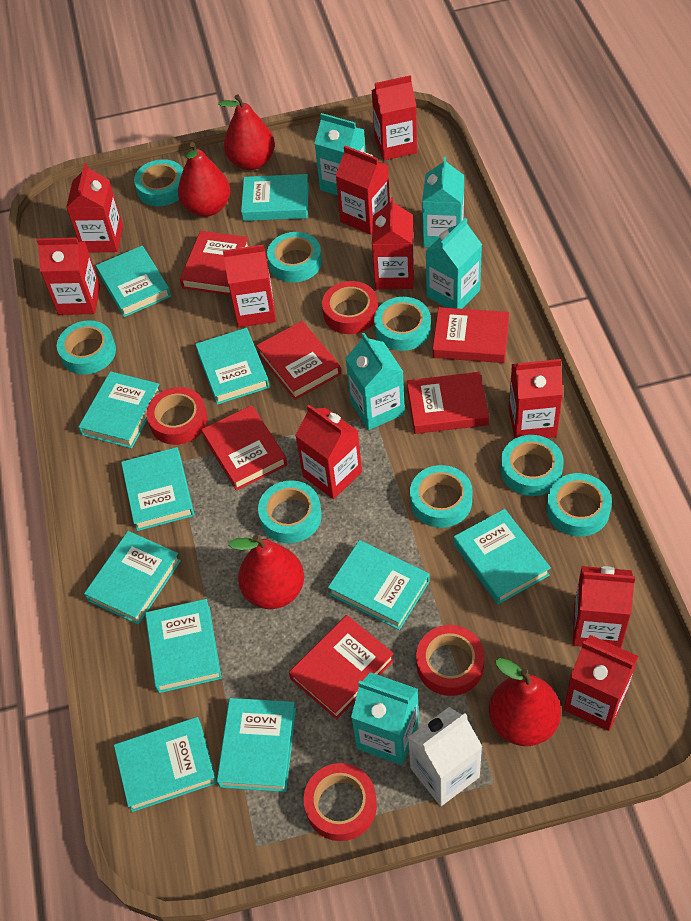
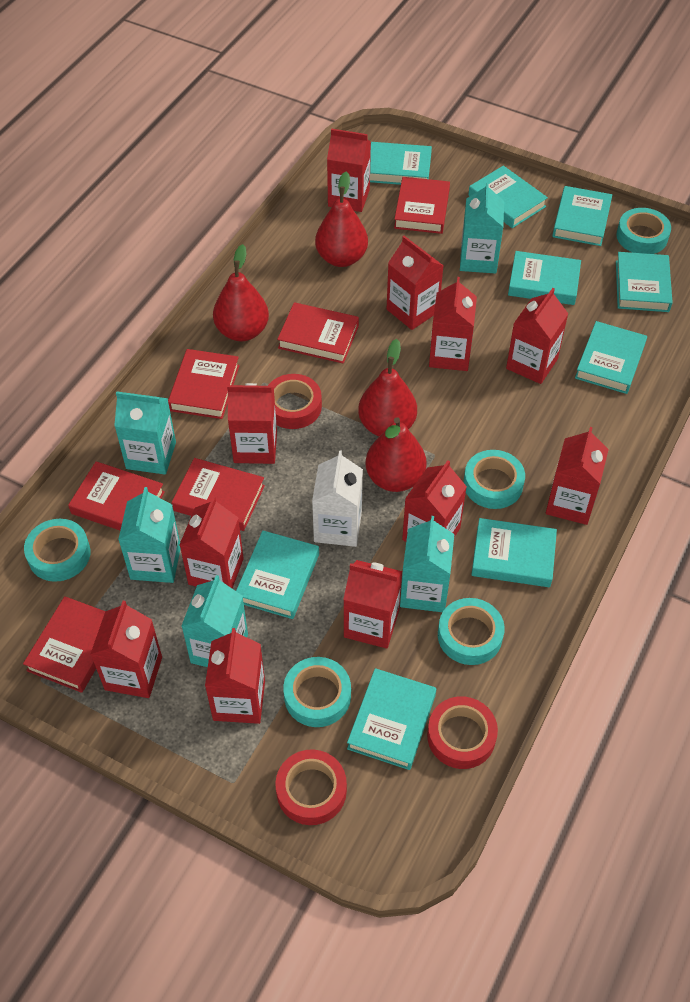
red carton: [37,237,100,315] [66,163,123,253] [223,245,276,327] [295,405,362,499] [336,146,390,235] [371,75,417,160] [372,197,414,289] [509,359,563,439] [564,635,638,731] [573,566,635,648] = 10 -> [90,601,162,698] [180,496,244,588] [205,628,265,724] [227,383,277,464] [327,128,371,212] [343,560,402,649] [387,236,443,330] [402,460,467,542] [429,277,477,371] [506,288,568,384] [546,427,609,525] = 11
red tape: [146,387,208,445] [304,763,377,841] [322,281,378,334] [416,625,485,696] = 4 -> [268,374,322,429] [275,749,347,825] [427,696,498,769] = 3
turquoise book: [78,371,162,449] [84,531,181,625] [96,246,171,317] [114,717,217,812] [121,447,194,531] [145,599,222,693] [195,328,270,405] [217,698,296,792] [241,174,309,221] [328,540,430,630] [454,509,551,604] = 11 -> [236,530,319,619] [347,668,436,770] [370,142,432,185] [468,166,548,228] [471,518,557,587] [508,251,581,305] [552,186,612,246] [575,321,647,394] [616,252,673,312] = 9
turquoise tape: [57,320,116,375] [134,159,183,206] [258,480,322,543] [267,232,322,283] [374,297,431,351] [410,465,473,528] [500,435,564,496] [546,473,612,537] = 8 -> [24,519,91,582] [283,657,351,727] [438,598,505,665] [464,450,525,509] [616,208,671,254] = 5

